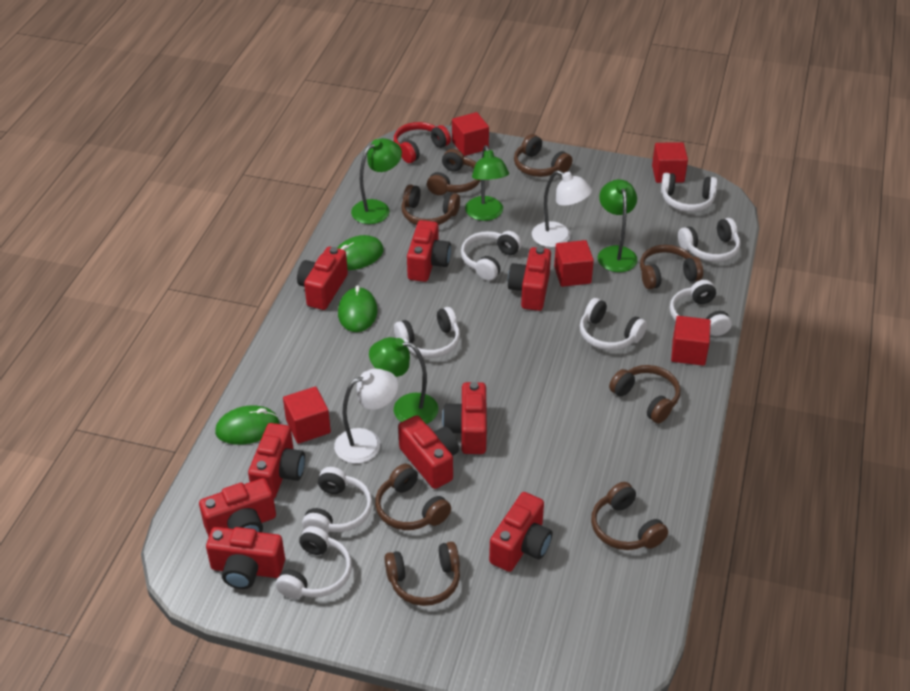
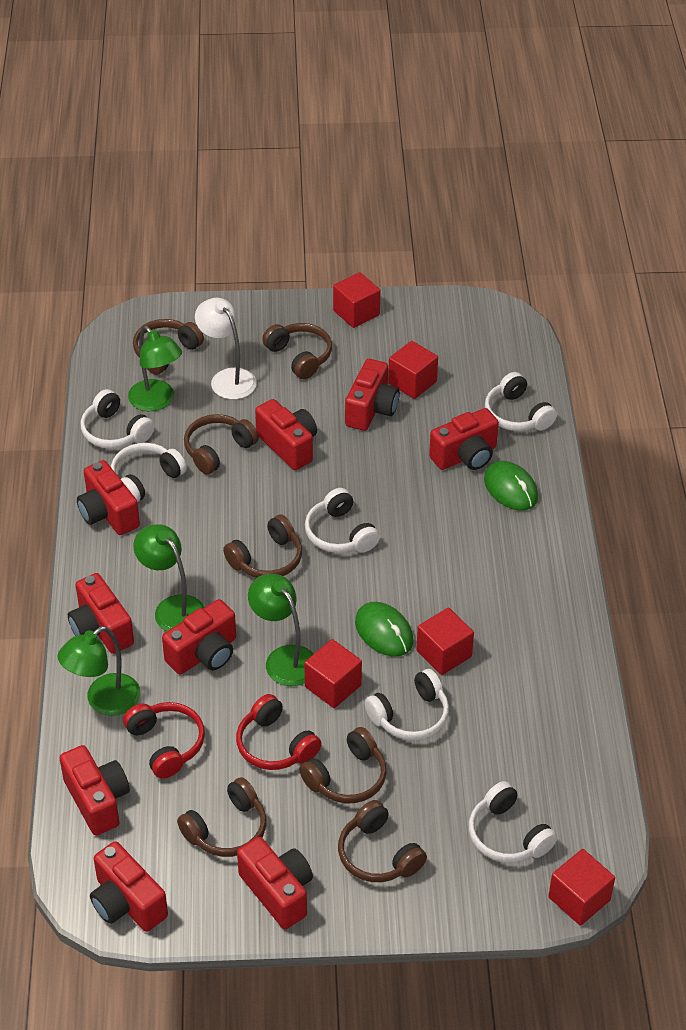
brown headphones: [375,464,451,530] [384,542,460,606] [401,185,460,225] [427,149,481,195] [514,134,572,177] [591,482,668,550] [609,365,680,423] [640,245,703,289] = 8 -> [133,319,204,375] [177,777,266,857] [184,414,259,475] [223,514,302,578] [262,323,332,379] [299,727,387,803] [338,800,427,882] = 7
green mouse: [215,405,279,445] [337,235,384,270] [338,285,378,332] = 3 -> [355,602,414,657] [484,461,538,511] = 2
red headphones: [394,122,451,163] = 1 -> [123,702,205,779] [236,694,322,770] = 2
white headphones: [276,526,352,599] [302,467,373,534] [394,307,460,358] [461,231,522,281] [580,298,647,350] [661,173,717,212] [670,280,732,336] [678,218,740,262] = 8 -> [81,389,155,449] [111,443,187,502] [305,488,380,553] [365,669,449,740] [469,781,557,862] [485,372,557,431] = 6
white lamp: [334,369,398,463] [532,170,592,247] = 2 -> [195,298,257,399] = 1

